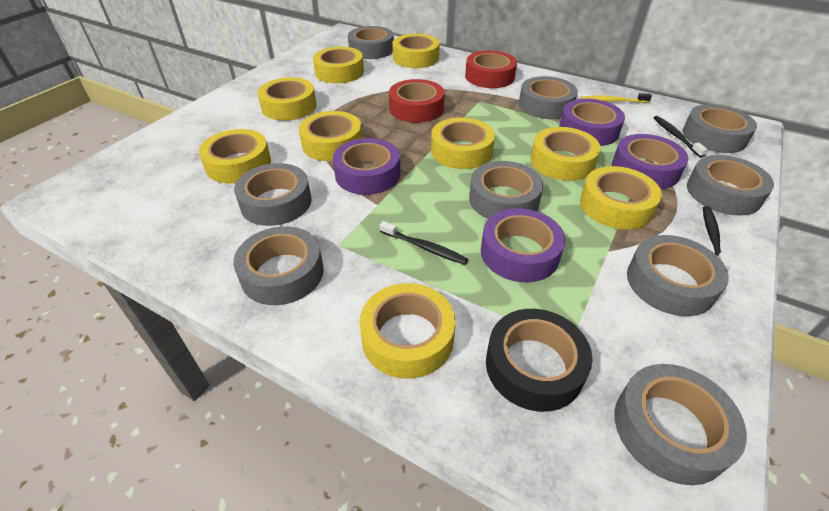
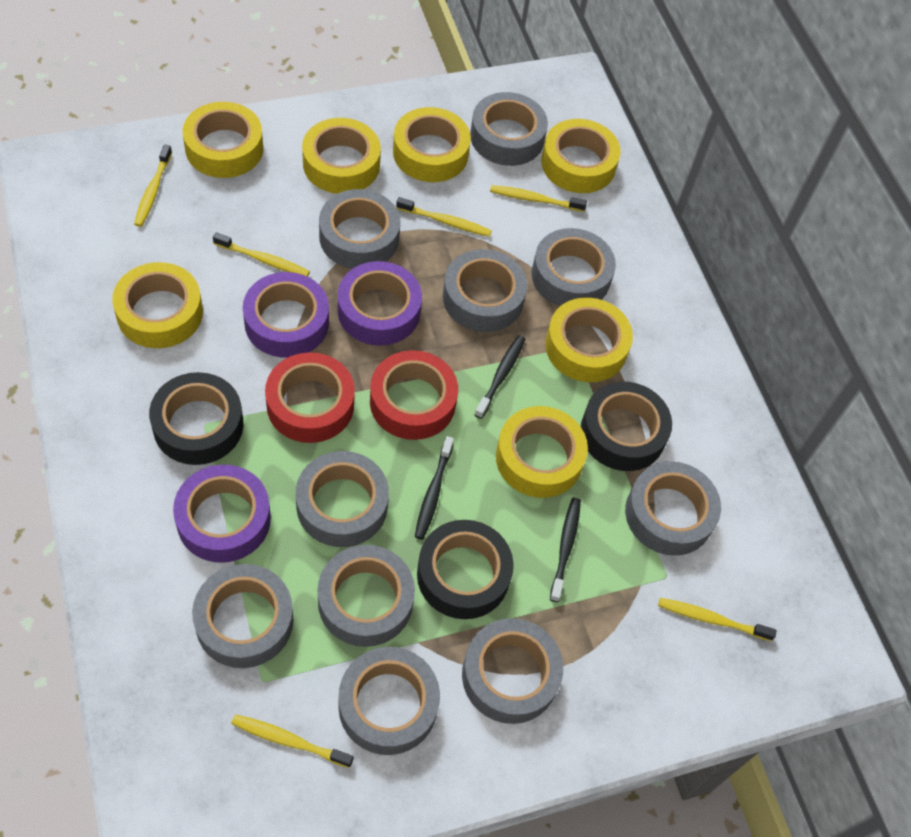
black tape: [486,309,593,412] = 1 -> [149,372,243,465] [417,520,514,619] [581,382,672,471] = 3
grey tape: [233,226,324,305] [234,163,312,226] [348,26,394,59] [469,161,543,219] [519,76,578,119] [615,364,747,485] [627,235,729,316] [683,104,757,153] [687,155,774,216] = 9 -> [192,564,293,668] [296,451,389,547] [318,545,415,647] [319,189,400,269] [338,647,440,755] [443,249,527,332] [462,618,563,724] [470,92,548,166] [532,228,616,306] [625,461,721,556] = 10
purple tape: [333,138,400,195] [481,208,565,282] [559,99,625,146] [612,134,689,189] = 4 -> [173,465,271,563] [243,272,329,358] [338,261,422,346] = 3
yellow tape: [199,129,271,183] [257,77,316,121] [299,111,362,161] [313,46,364,83] [359,283,456,379] [392,34,440,68] [431,117,495,169] [530,127,601,181] [580,166,662,229] = 9 -> [112,262,203,348] [183,102,263,178] [302,118,381,194] [393,107,471,182] [496,406,588,498] [541,119,621,193] [545,297,633,382] = 7
yellow toothbrush: [581,93,652,103] = 1 -> [134,145,172,227] [213,233,310,277] [231,714,353,768] [396,197,492,237] [490,185,587,212] [658,598,776,641] = 6

